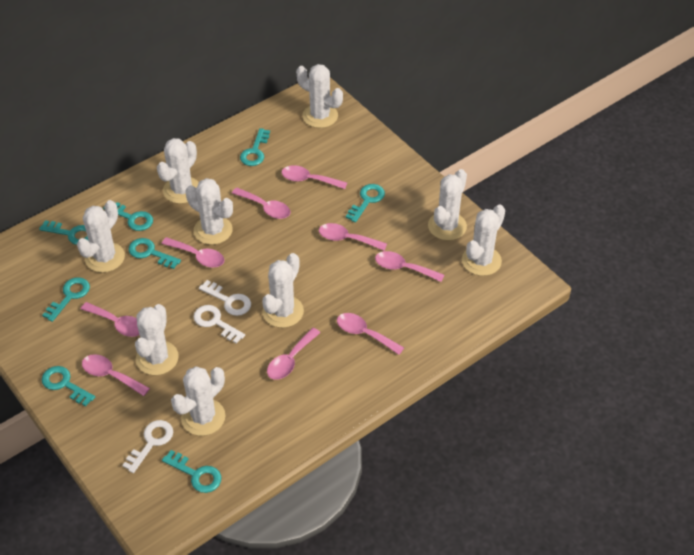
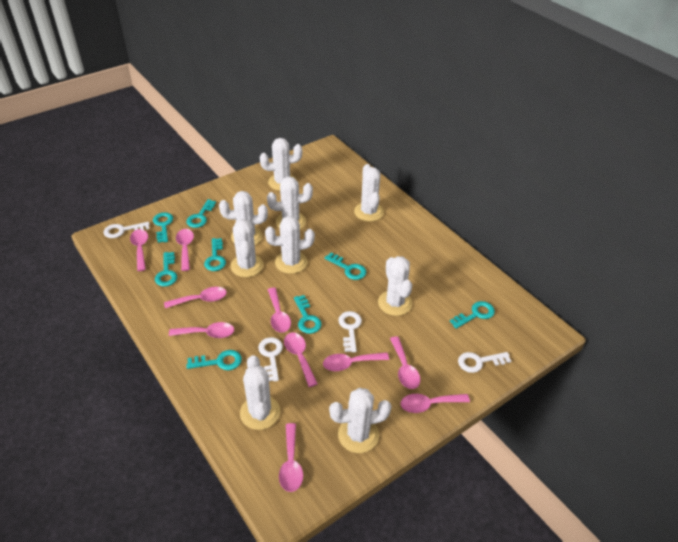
pink spoon: [81,302,139,337] [82,354,150,396] [162,237,224,268] [232,187,290,219] [267,328,321,380] [282,165,347,189] [319,223,387,251] [337,313,404,355] [375,251,444,282] = 9 -> [130,229,148,271] [164,287,227,308] [169,322,234,338] [176,229,194,271] [268,288,291,333] [279,423,303,492] [284,332,317,387] [323,352,389,371] [390,336,420,389] [401,394,470,413] = 10
white key: [122,420,173,473] [194,305,245,344] [199,280,251,316] = 3 -> [104,222,150,238] [258,337,283,381] [338,311,362,352] [458,352,511,373] = 4

